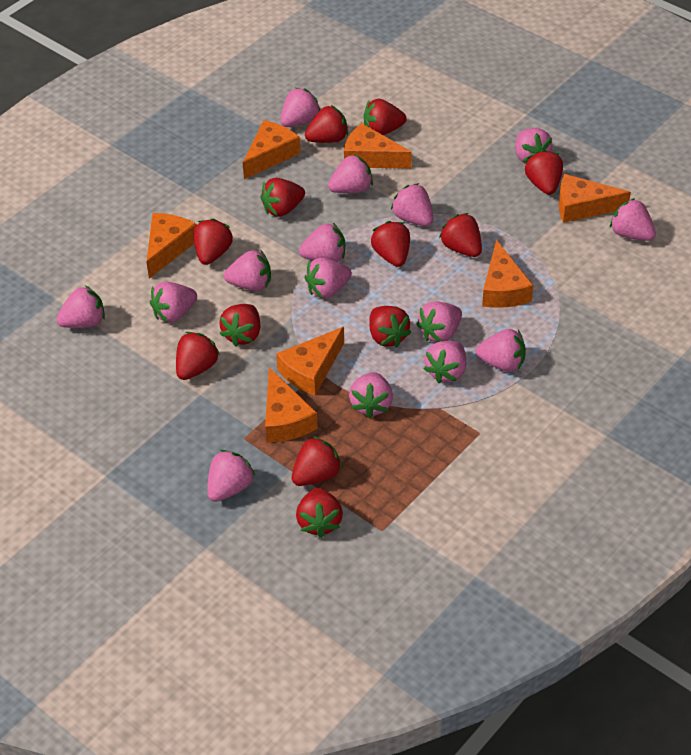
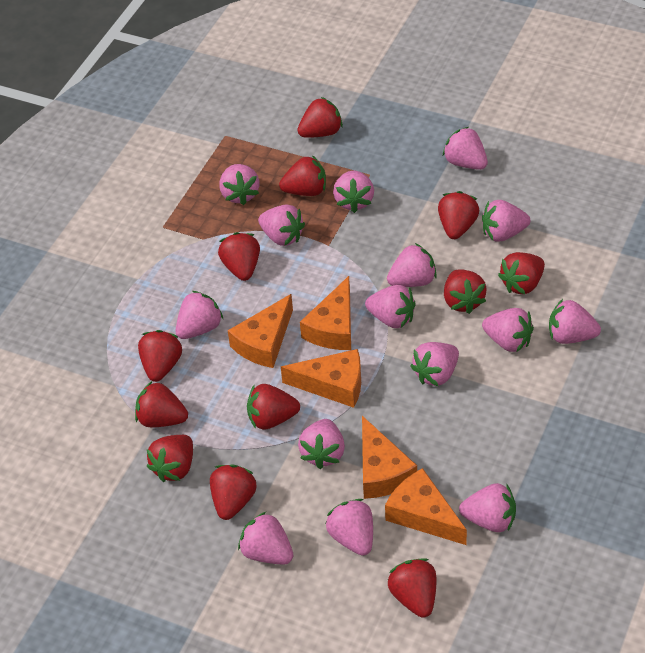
orange cheese: [146,213,197,279] [243,120,301,179] [265,368,318,443] [276,327,344,395] [344,123,412,169] [482,240,533,308] [559,174,631,223] = 7 -> [228,294,293,368] [281,349,361,408] [300,276,351,350] [362,416,417,499] [385,468,467,545] = 5

